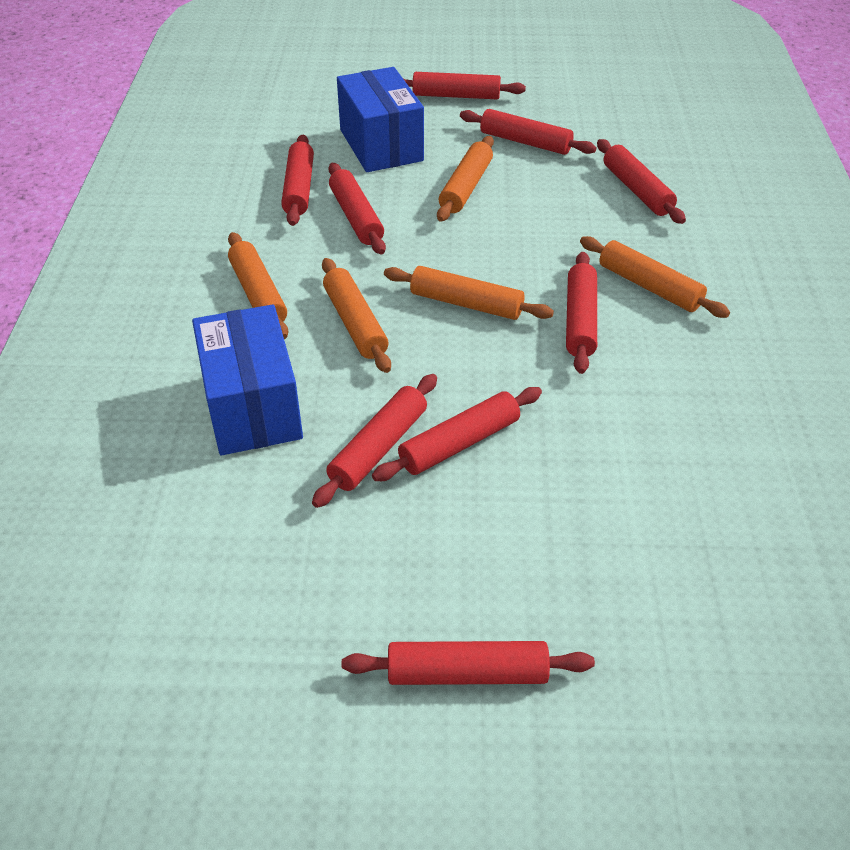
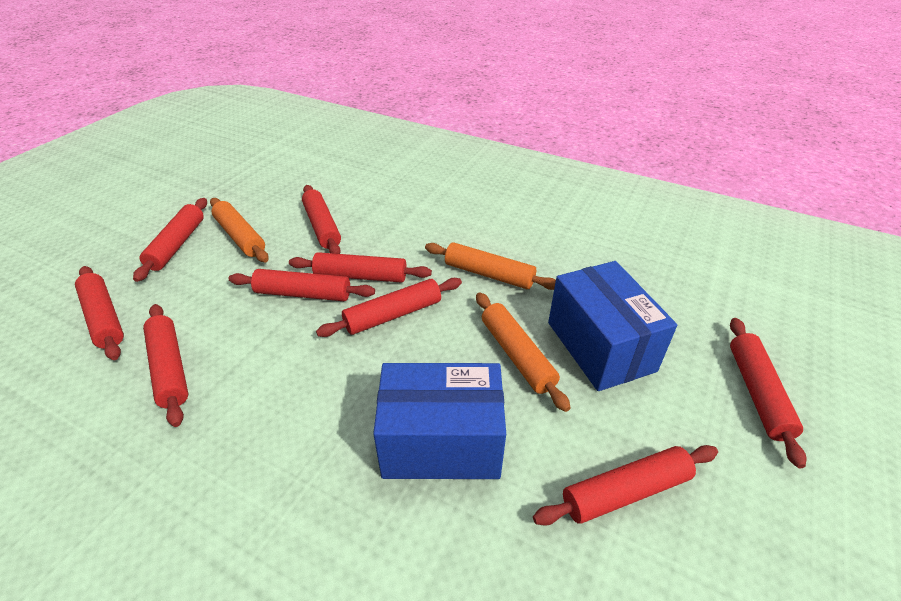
orange rolling pin: [228,232,288,339] [322,258,391,373] [384,266,554,320] [437,136,494,222] [580,236,730,318] = 5 -> [210,198,269,262] [425,242,556,290] [476,292,571,412] = 3

